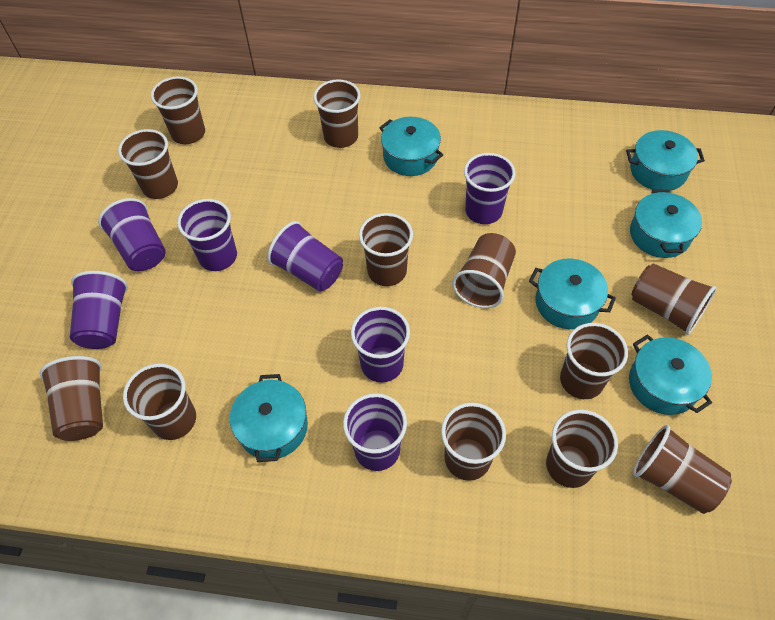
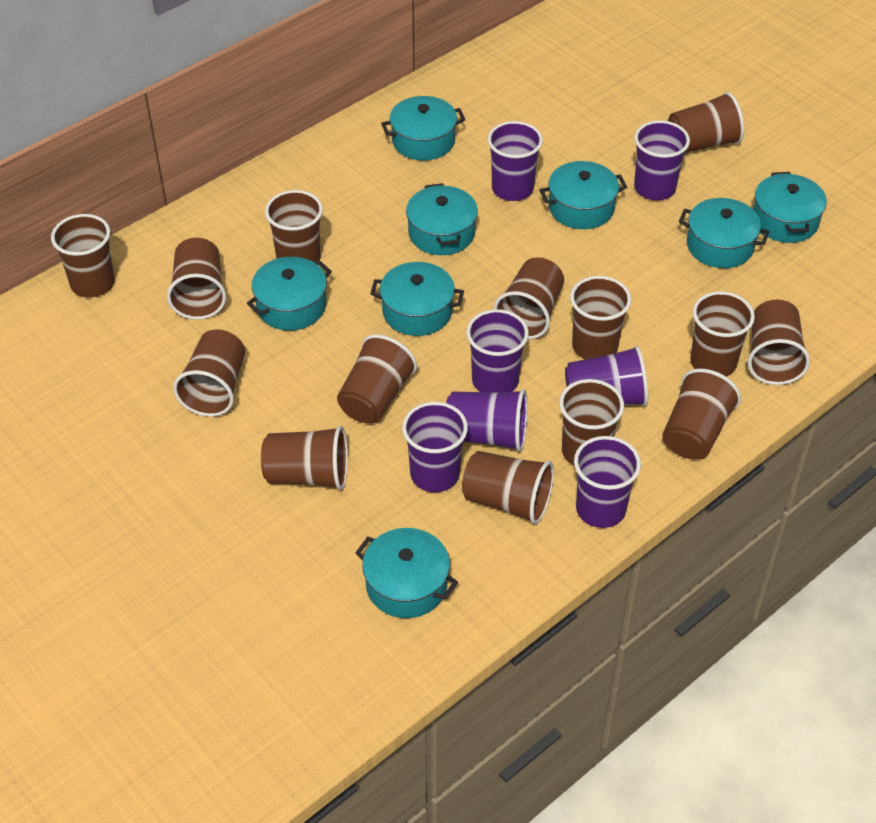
brown cup: [40,356,103,441] [118,129,178,199] [123,363,196,440] [151,76,205,144] [313,80,361,148] [359,213,413,286] [441,403,506,481] [452,233,516,308] [546,410,618,488] [560,323,628,399] [631,263,716,335] [633,425,732,514] = 12 -> [51,214,115,298] [167,238,226,320] [173,329,245,417] [261,426,348,490] [265,190,323,263] [337,334,417,424] [462,451,554,524] [494,257,564,339] [559,379,624,466] [570,276,631,359] [662,369,741,459] [668,92,744,153] [690,291,755,376] [748,300,810,385] = 14
turquoise pot: [230,374,308,462] [379,117,443,176] [529,258,616,329] [626,130,705,191] [629,335,712,415] [630,189,702,258] = 6 -> [247,257,332,331] [355,528,458,618] [370,262,464,336] [381,96,465,161] [406,183,478,255] [540,161,627,229] [679,198,770,268] [753,172,827,243] = 8

